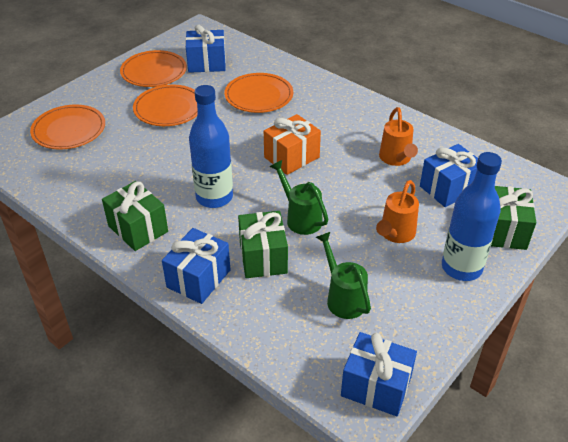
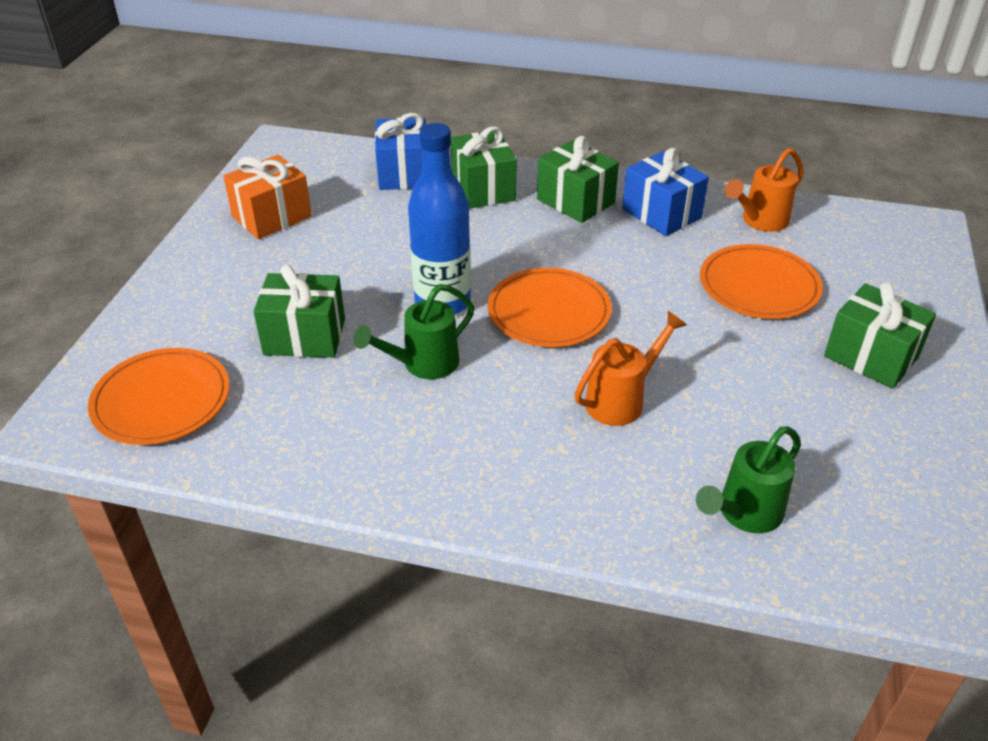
blue bottle: [189,85,233,208] [442,152,502,281] = 2 -> [408,123,471,315] = 1
blue gift: [162,228,230,304] [185,24,226,73] [341,332,417,416] [420,144,478,207] = 4 -> [375,113,425,190] [622,148,709,236] = 2
green gift: [102,181,168,251] [238,211,288,278] [491,186,536,250] = 3 -> [253,265,345,358] [451,126,517,208] [537,136,619,223] [824,282,936,389] = 4
orange plate: [30,104,105,150] [120,50,187,87] [133,85,198,126] [224,73,293,113] = 4 -> [88,348,230,445] [488,268,612,347] [700,244,823,319] = 3

